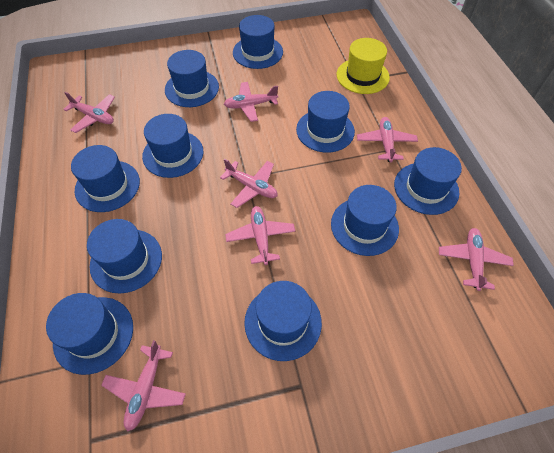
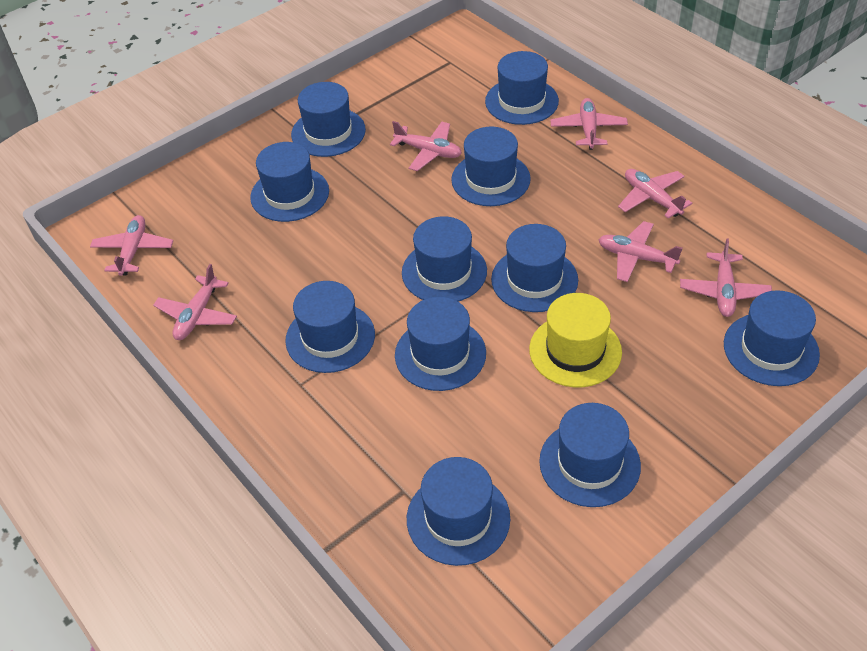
blue hat: [46,293,133,375] [71,145,140,212] [87,219,162,294] [142,114,203,178] [165,50,219,107] [233,15,283,69] [244,281,322,361] [296,91,355,153] [331,185,399,256] [394,147,462,215] = 10 -> [250,142,329,222] [285,281,375,373] [291,82,366,157] [395,297,486,391] [402,216,487,302] [407,457,510,566] [451,127,531,206] [485,51,559,125] [491,224,578,312] [539,403,641,507] [724,290,820,386] = 11

